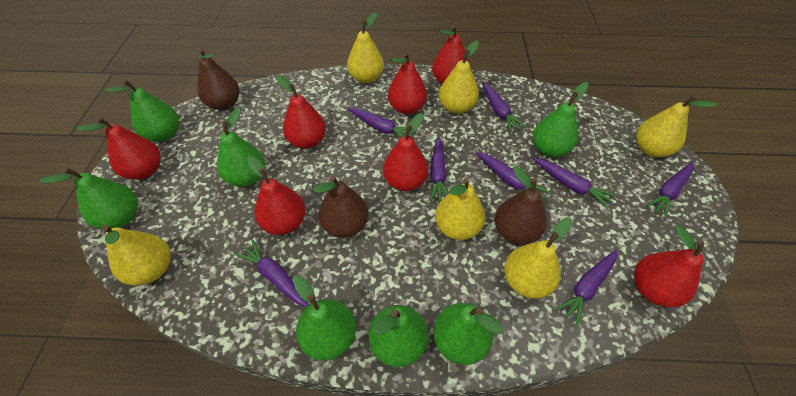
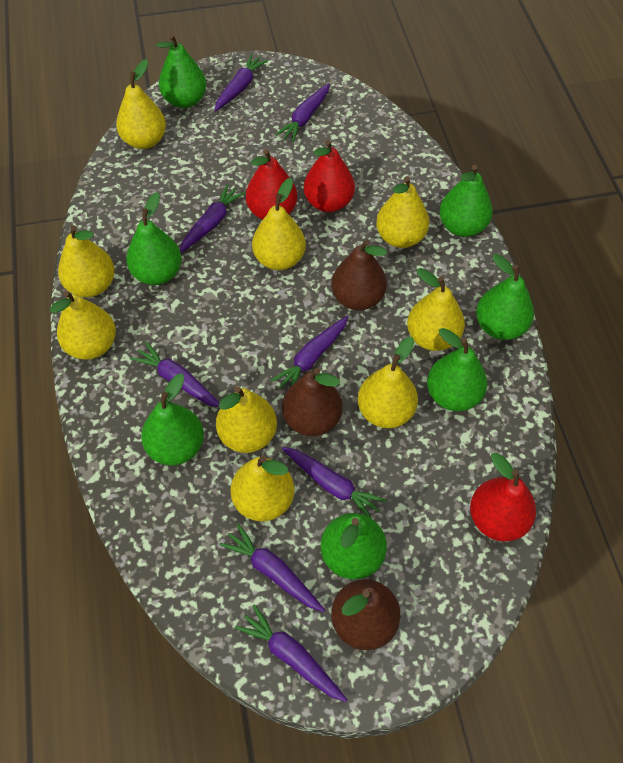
red pear: [76,117,161,180] [247,156,305,235] [277,75,326,149] [383,113,428,191] [388,52,427,114] [432,25,469,84] [634,226,705,307] = 7 -> [246,149,297,220] [304,140,355,212] [470,453,536,541] = 3
yellow pear: [101,225,171,286] [347,13,384,83] [435,178,485,240] [439,41,479,114] [504,218,573,299] [636,95,718,158] = 6 -> [50,291,116,360] [58,225,115,297] [116,59,166,149] [216,386,277,453] [230,456,294,521] [252,178,306,270] [358,337,418,428] [376,176,429,248] [407,268,465,351] = 9

